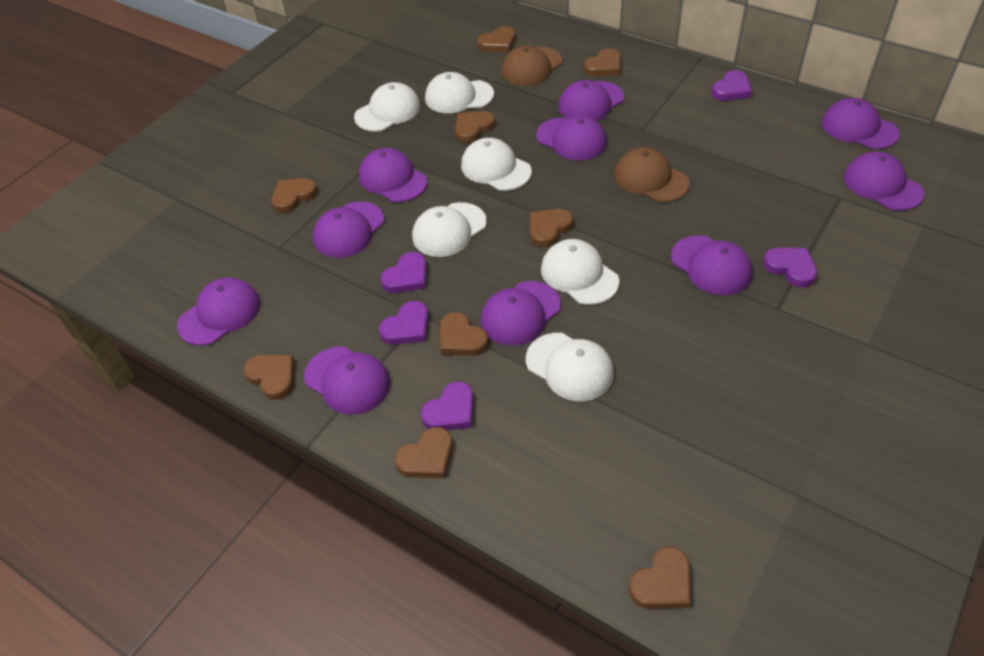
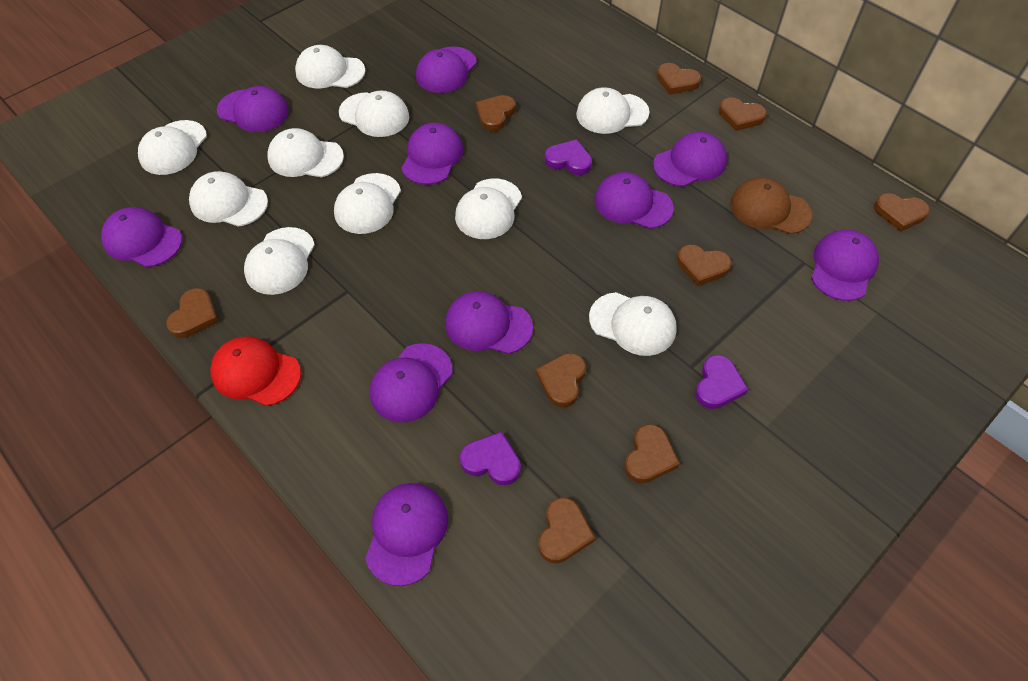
brown cap: [501,46,562,86] [614,147,690,202] = 2 -> [730,177,812,234] = 1
purple heart: [379,301,429,345] [380,252,426,293] [421,381,474,430] [711,70,752,101] [763,248,817,287] = 5 -> [460,432,521,485] [545,140,592,175] [695,355,748,409] = 3
red cap: none = 0 -> [210,336,301,406] = 1
white cap: [354,82,420,132] [412,202,487,257] [425,72,494,113] [461,138,532,191] [526,333,614,401] [541,239,619,305] = 6 -> [138,120,207,175] [189,171,268,227] [244,227,315,295] [267,128,344,177] [295,45,366,88] [334,173,401,234] [339,91,409,137] [455,179,522,239] [576,87,649,134] [589,292,677,356] = 10

